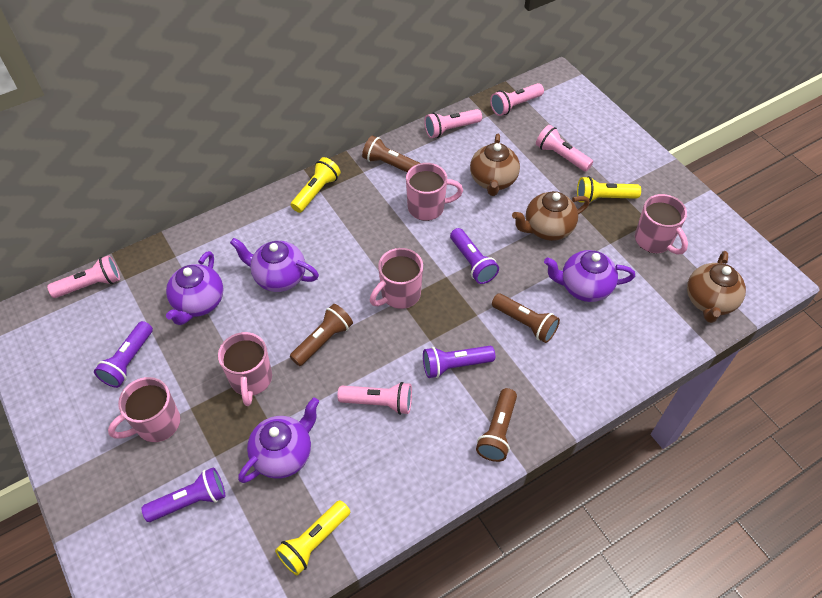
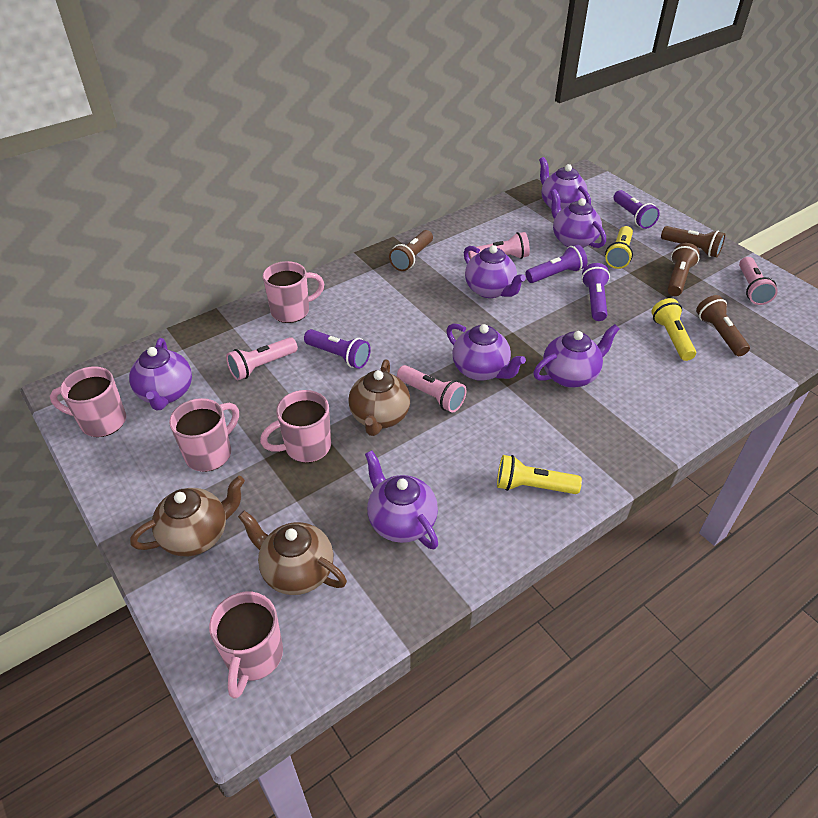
pink flashlight: [47,255,120,298] [337,382,412,415] [424,109,482,138] [490,83,544,116] [536,125,593,172] = 5 -> [226,337,298,380] [397,365,466,413] [468,232,530,259] [739,257,778,305] = 4
purple teapot: [166,251,223,325] [230,238,319,292] [238,397,319,483] [544,250,635,302] = 4 -> [129,338,192,410] [365,450,438,549] [446,323,526,381] [464,245,526,298] [533,324,619,388] [539,157,591,210] [550,189,606,248] = 7

